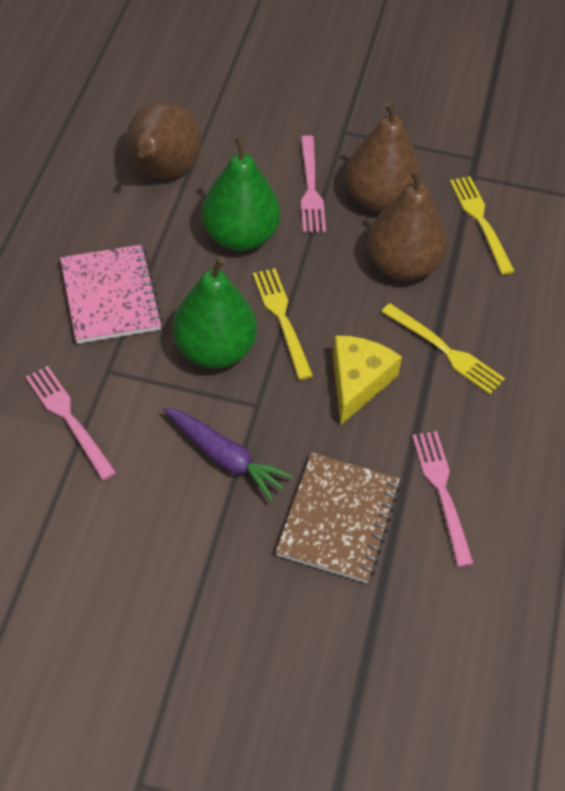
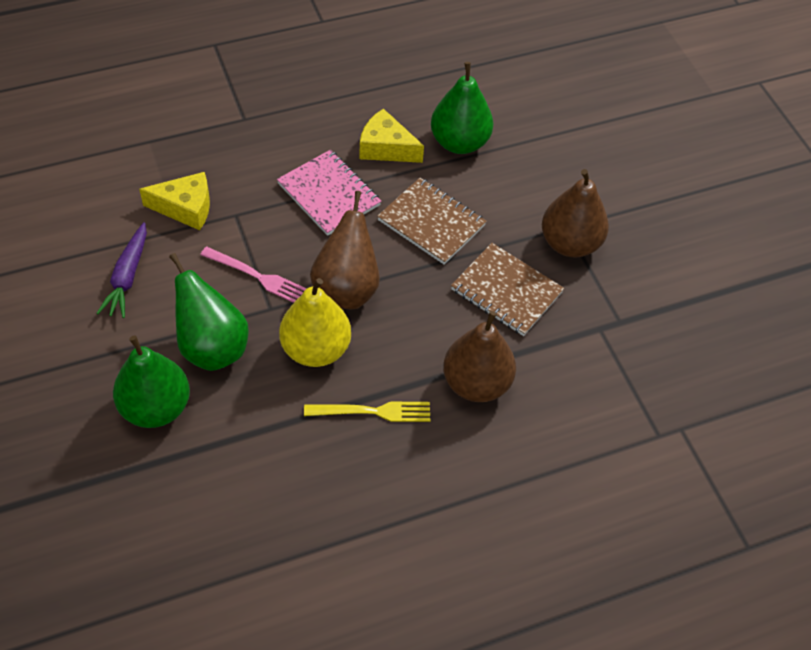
brown notebook: [276,453,401,583] = 1 -> [377,178,487,265] [451,243,564,336] = 2
green pear: [172,257,257,368] [202,136,280,251] = 2 -> [113,335,190,428] [169,253,249,371] [431,62,493,154] = 3
pink fork: [26,366,117,480] [301,135,326,233] [412,431,474,567] = 3 -> [200,247,307,303] = 1
yellow cheese: [333,335,402,425] = 1 -> [139,172,210,230] [359,108,424,163] = 2
yellow fork: [253,268,313,380] [381,303,505,394] [450,176,515,275] = 3 -> [304,401,430,422] = 1
yellow pear: none = 0 -> [279,278,351,367] = 1

